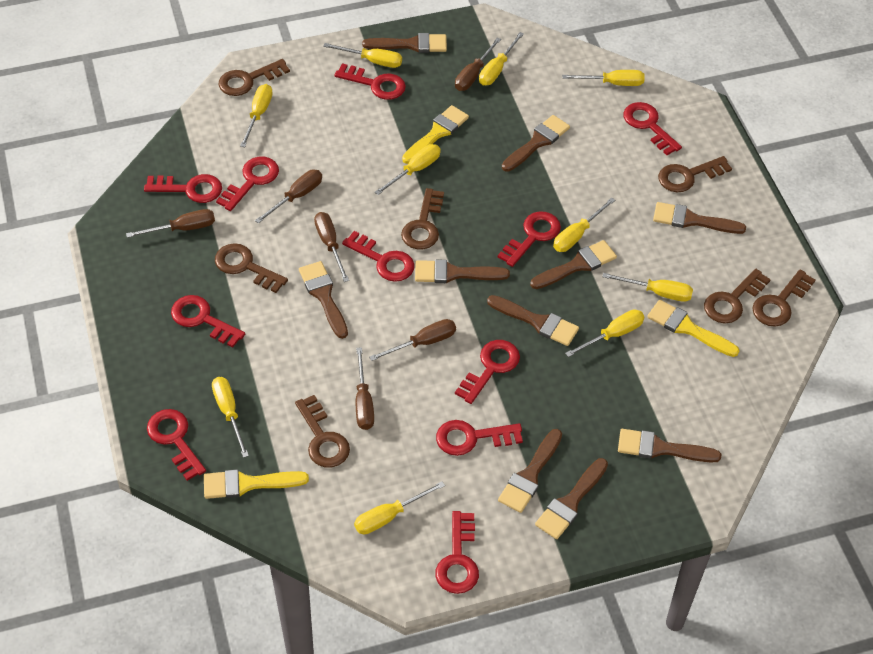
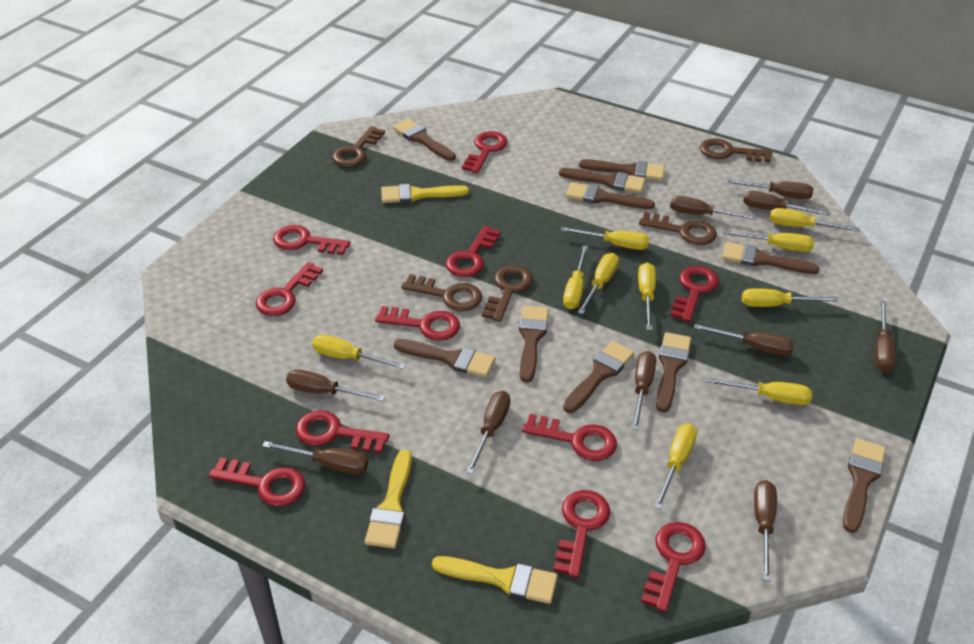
brown key: [215,243,288,293] [219,59,290,96] [295,395,350,468] [401,188,444,249] [658,156,732,192] [704,269,771,323] [752,270,816,327] = 7 -> [332,126,385,167] [401,274,482,311] [482,265,533,322] [639,212,717,245] [700,138,772,163] = 5
brown screwdriver: [126,209,215,238] [255,170,322,224] [314,212,349,282] [356,347,374,430] [369,319,456,361] [455,37,501,91] = 6 -> [263,441,368,474] [286,369,385,401] [466,391,510,474] [632,351,656,430] [670,196,757,220] [694,324,794,356] [727,180,813,199] [743,191,831,216] [754,480,777,581] [875,301,896,372] = 10

